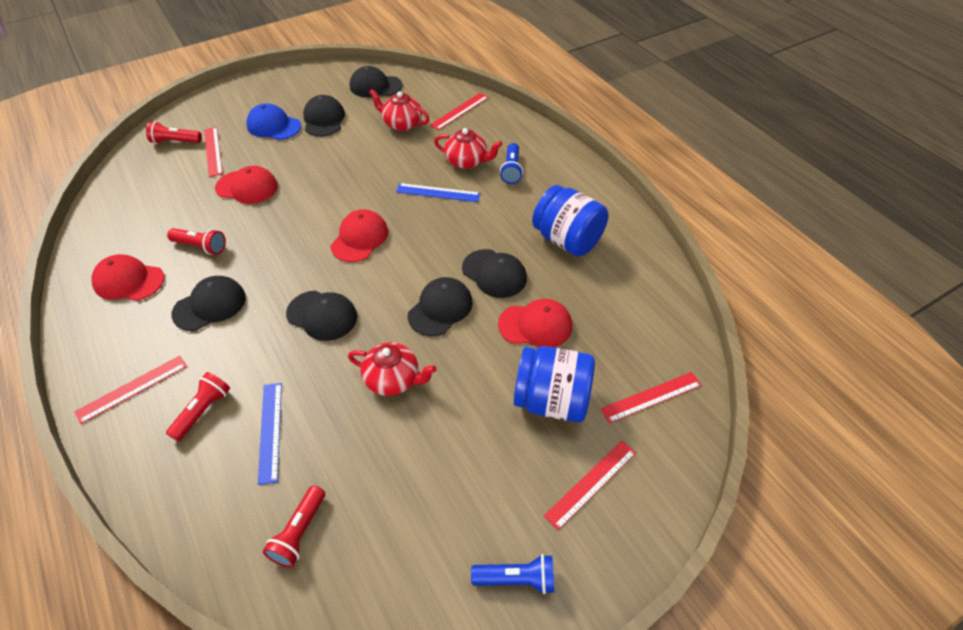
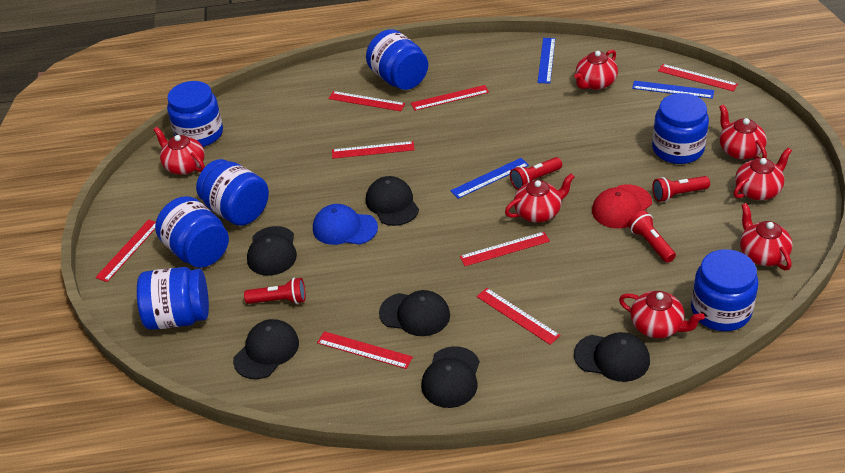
blue flashlight: [471,554,554,594] [500,143,523,184] = 2 -> none = 0
blue jar: [514,346,595,422] [532,185,609,256] = 2 -> [137,267,209,330] [155,196,229,268] [167,81,223,147] [196,159,269,226] [366,29,428,90] [652,93,709,164] [691,249,758,331] = 7
blue ruler: [258,383,282,485] [396,183,480,202] = 2 -> [450,158,529,199] [537,38,555,84] [632,81,714,99] = 3
red cap: [92,254,164,301] [215,166,278,204] [330,209,388,262] [498,299,572,347] = 4 -> [592,184,652,228] = 1
red ruler: [75,355,187,424] [204,127,223,177] [430,93,489,130] [544,441,636,530] [601,372,702,423] = 5 -> [95,219,156,282] [317,331,413,369] [328,91,405,111] [332,141,415,159] [411,85,489,111] [460,232,550,266] [477,288,561,345] [658,64,738,92] = 8
red teapot: [348,342,437,396] [369,89,430,131] [434,128,502,169] = 3 -> [153,127,205,175] [505,174,574,223] [574,50,618,90] [619,291,705,338] [719,104,767,160] [734,148,792,200] [740,203,793,270] = 7

